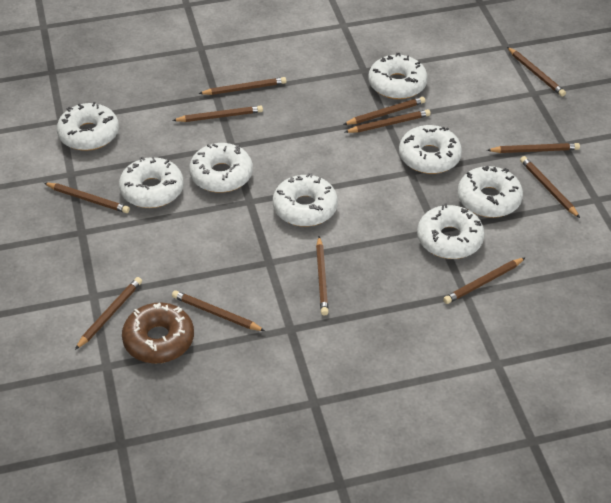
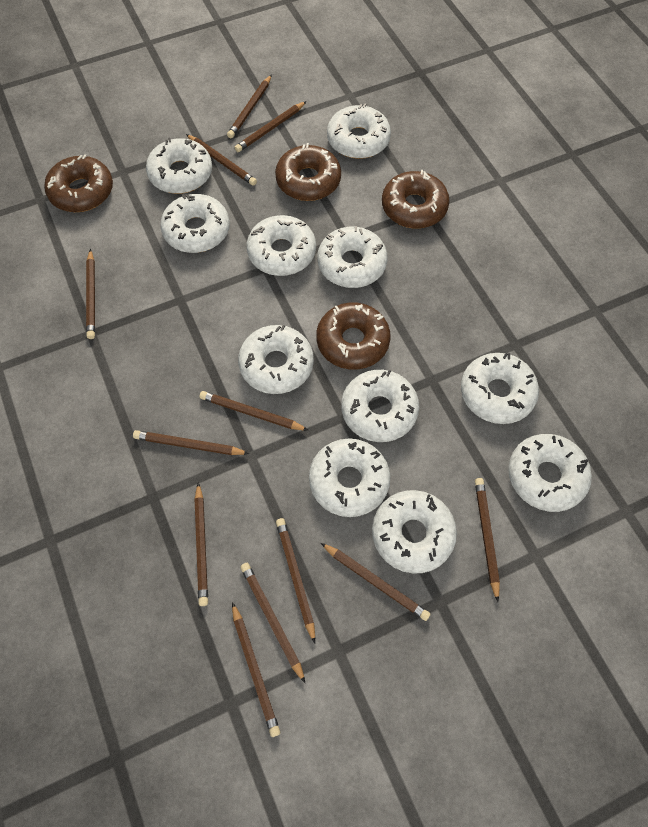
brown donut: [122,303,194,363] = 1 -> [44,154,113,212] [275,143,341,201] [316,302,391,370] [382,170,450,229] = 4
white donut: [57,102,119,151] [119,157,184,208] [189,143,253,193] [273,173,338,227] [368,53,428,99] [399,125,462,174] [417,203,485,259] [458,166,523,218] = 8 -> [146,138,212,194] [160,194,230,253] [238,325,314,394] [247,215,316,276] [309,438,391,517] [317,226,388,288] [327,103,391,159] [341,370,419,442] [372,490,457,573] [461,353,539,424] [508,434,592,512] = 11

